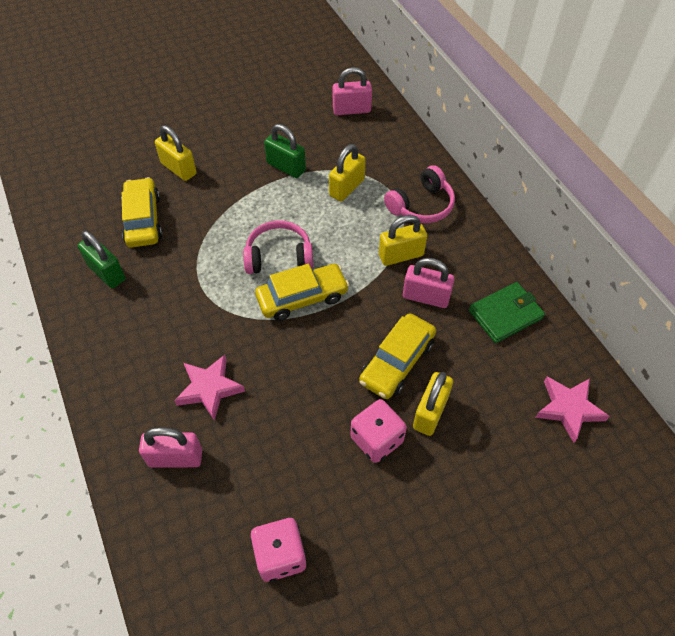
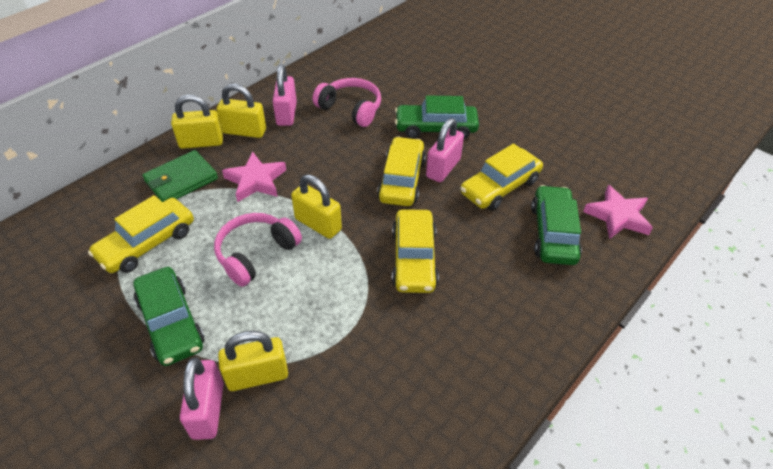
green car: none = 0 -> [134,267,205,366] [395,95,479,139] [531,185,582,265] = 3
green padlock: [78,231,126,288] [264,124,306,178] = 2 -> none = 0
pink dice: [250,518,307,582] [351,399,407,463] = 2 -> none = 0
yellow car: [121,177,162,248] [255,264,349,321] [359,313,436,399] = 3 -> [88,195,194,273] [377,137,426,206] [392,209,439,293] [460,143,543,210] = 4

